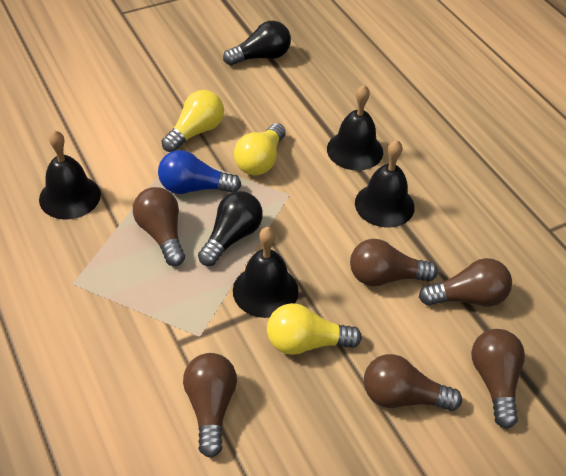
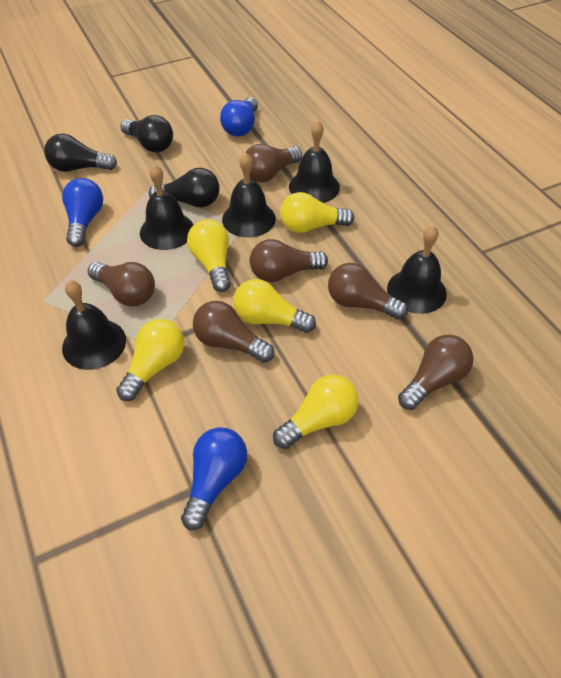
black bell: [39,130,101,219] [233,227,299,318] [327,85,383,170] [355,140,415,228] = 4 -> [62,280,126,370] [140,164,193,250] [222,152,276,238] [289,120,340,203] [387,225,447,314] = 5
black light bulb: [198,191,263,266] [223,21,291,66] = 2 -> [44,134,117,172] [120,115,173,153] [149,168,220,208] = 3
blue light bulb: [158,150,241,194] = 1 -> [62,178,103,247] [181,427,247,530] [220,97,258,137] = 3
yellow light bulb: [161,90,224,152] [234,123,286,175] [267,303,362,355] = 3 -> [116,319,184,401] [187,220,231,292] [233,279,316,333] [273,375,358,449] [280,192,354,233] = 5

